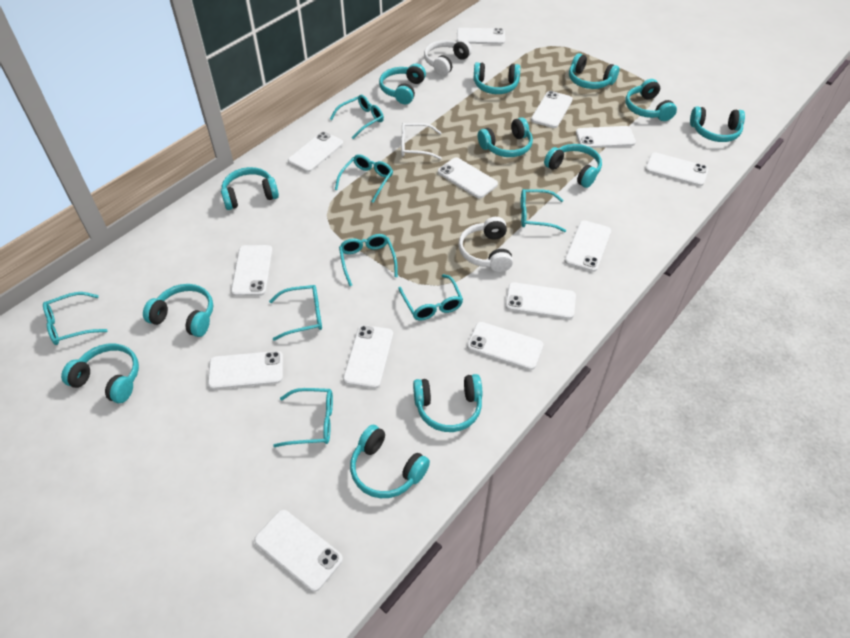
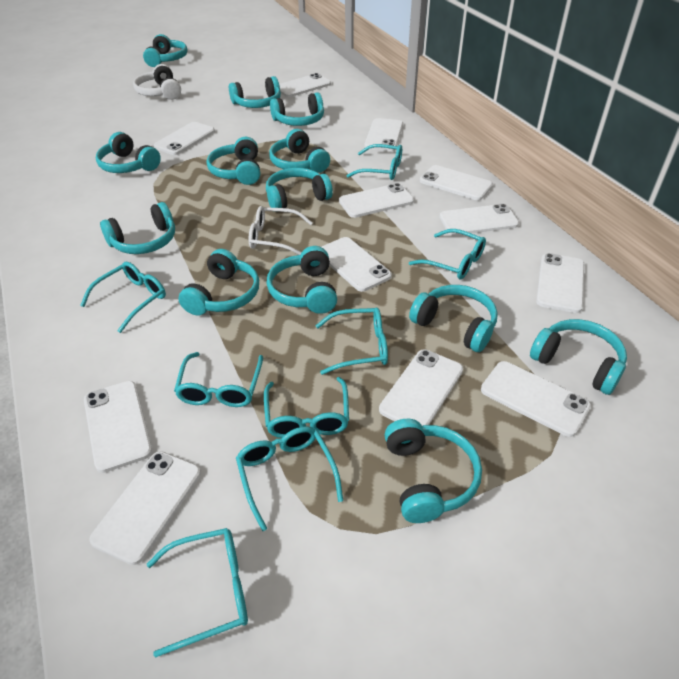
turquoise headphones: [61,343,139,403] [143,284,213,337] [221,167,279,210] [350,425,430,498] [379,63,426,104] [413,374,482,432] [473,62,520,94] [478,117,533,157] [544,144,602,188] [569,53,619,89] [625,79,677,121] [690,107,745,142] = 12 -> [96,132,161,173] [100,202,175,254] [143,34,188,67] [178,249,259,316] [207,137,260,185] [229,76,281,108] [266,168,333,212] [267,246,337,314] [269,129,330,173] [270,92,324,126] [384,419,482,523] [409,285,498,352] [530,319,627,395] = 13
white headphones: [424,39,472,76] [459,217,513,272] = 2 -> [133,64,181,100] = 1
white phone: [208,351,283,389] [231,245,273,296] [254,510,343,592] [288,132,343,172] [343,325,393,389] [438,157,498,198] [457,28,505,44] [467,322,544,370] [505,282,576,319] [531,91,573,128] [565,220,611,272] [576,126,636,148] [645,152,708,186] = 13 -> [84,381,152,473] [89,451,201,565] [154,122,215,155] [279,73,331,97] [321,237,392,292] [339,183,414,218] [365,118,403,151] [379,349,463,426] [420,165,493,200] [440,204,519,235] [481,361,591,437] [536,253,584,313] = 12

